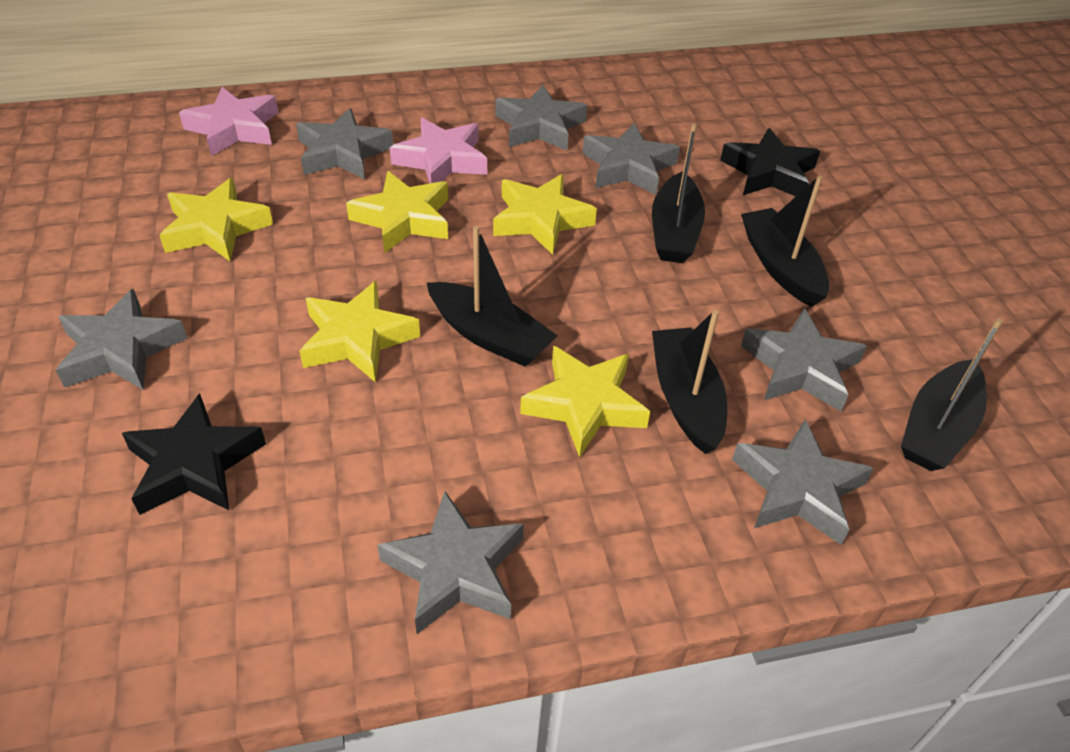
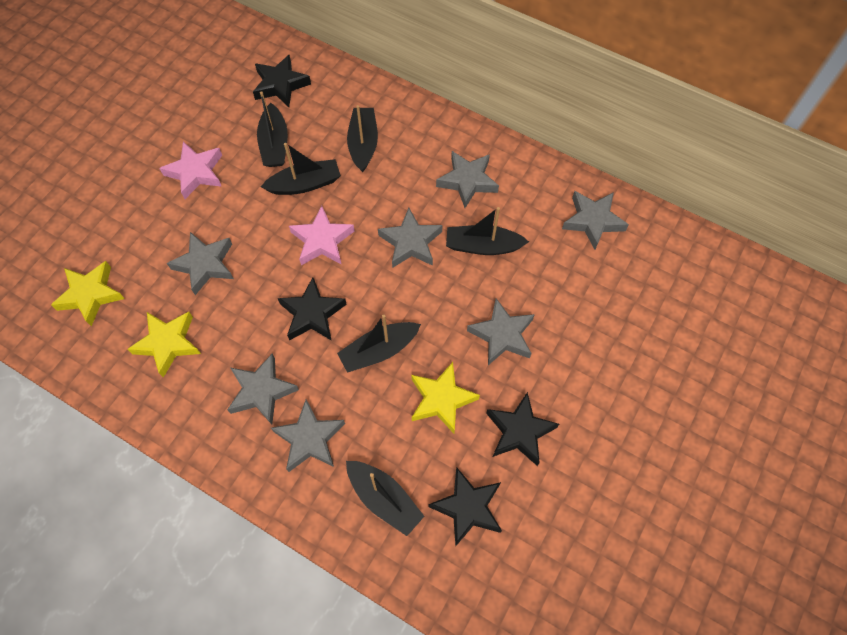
black boat: [427,226,558,367] [652,123,705,263] [652,310,727,454] [741,176,829,307] [901,318,1003,471] = 5 -> [257,91,288,167] [261,143,341,195] [337,314,421,373] [346,461,425,536] [347,105,378,173] [446,207,529,255] = 6
black star: [122,393,266,515] [720,128,820,196] = 2 -> [253,55,311,107] [278,278,347,341] [428,468,502,546] [486,392,559,466] = 4
yellow star: [159,178,273,261] [300,281,420,382] [346,171,448,253] [493,174,597,255] [520,346,650,457] = 5 -> [51,261,125,327] [127,312,201,378] [411,362,480,434] = 3

